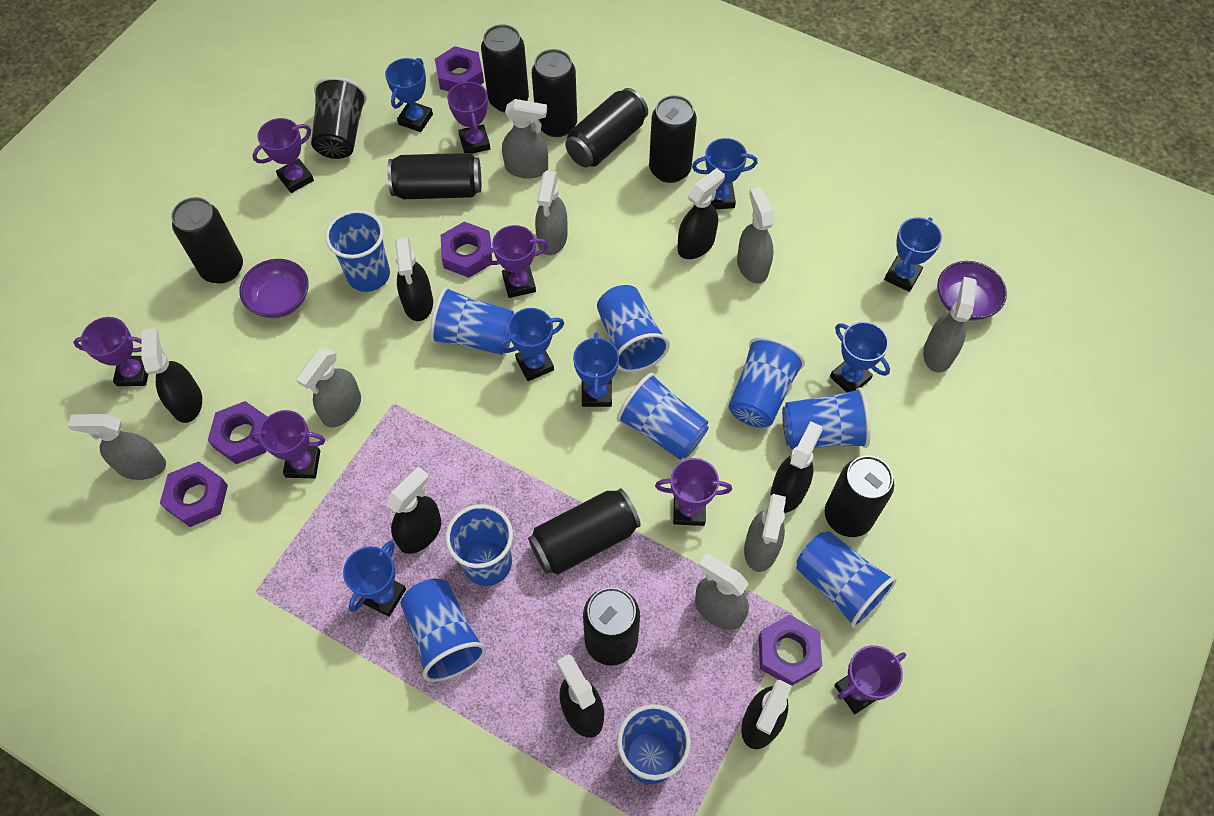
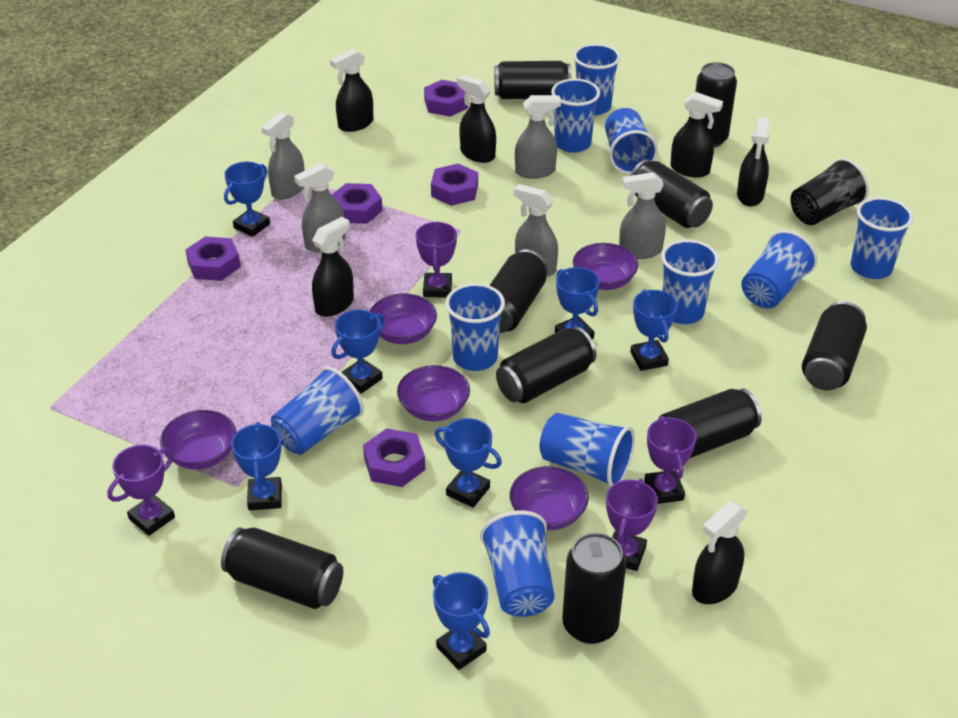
black spray bottle: [141,328,202,423] [385,466,441,554] [395,237,433,321] [557,654,604,738] [678,168,725,259] [741,679,792,749] [770,421,823,513] = 7 -> [312,217,354,317] [330,49,374,132] [457,75,496,163] [670,92,723,178] [692,501,748,604] [737,117,769,206] = 6
grey spray bottle: [68,414,166,480] [296,348,361,428] [502,99,548,179] [535,171,568,255] [695,554,749,630] [737,187,774,283] [744,494,786,572] [923,277,977,373] = 8 -> [261,111,305,200] [294,163,345,252] [513,184,558,277] [515,95,561,179] [619,172,666,259] = 5
purple bowl: [239,259,309,318] [937,261,1007,320] = 2 -> [160,410,236,469] [370,293,437,344] [397,365,470,421] [510,466,589,530] [573,243,638,290] = 5
purple trophy: [73,317,148,386] [249,410,325,478] [252,118,314,193] [447,80,490,154] [481,225,549,298] [655,458,732,526] [834,645,906,714] = 7 -> [107,445,175,536] [416,221,457,297] [606,478,658,571] [644,416,697,504] = 4

